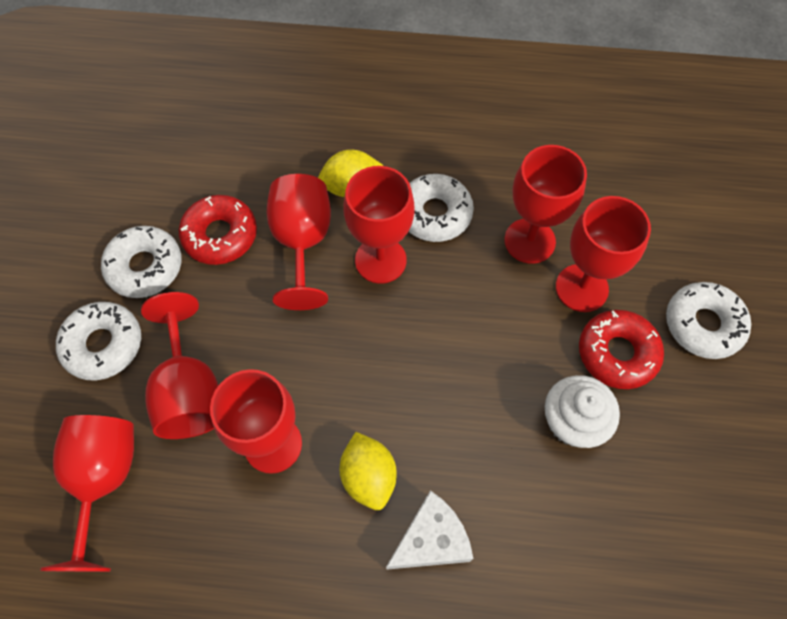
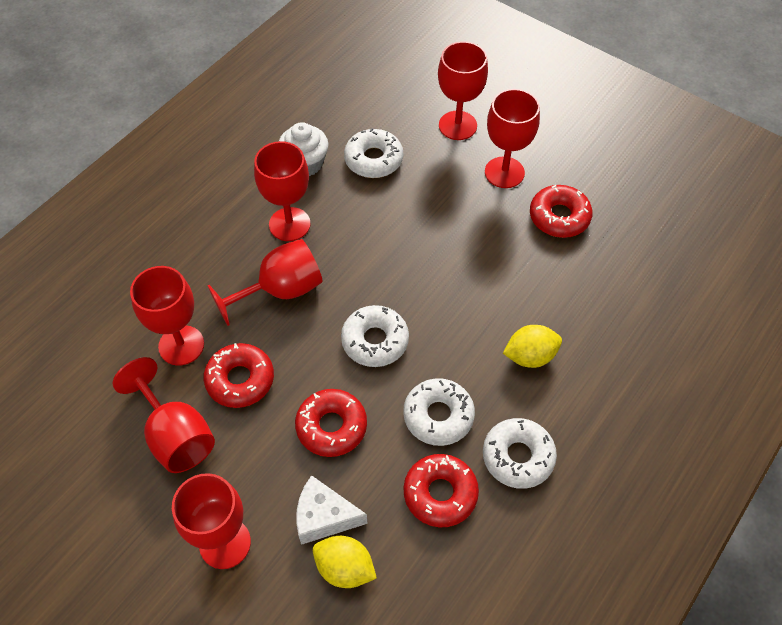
red donut: [179,195,257,265] [579,310,664,389] = 2 -> [204,343,274,408] [295,389,367,457] [404,454,479,527] [530,185,592,238] = 4

